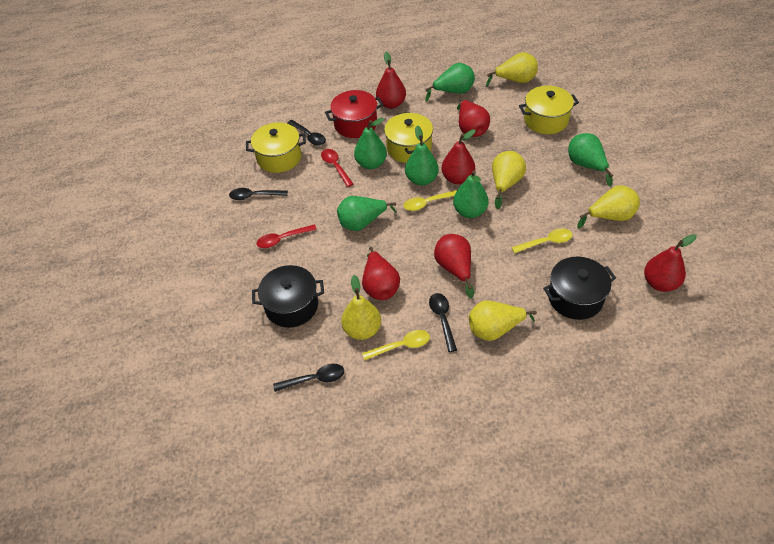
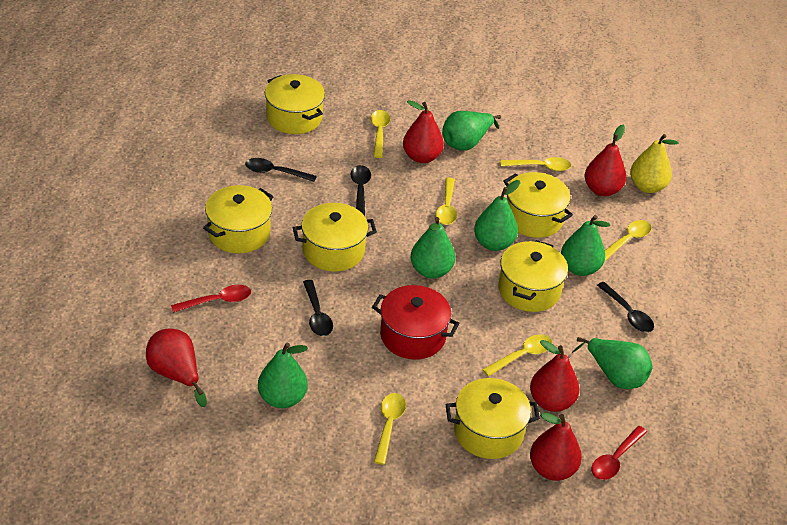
black pot: [252,265,324,328] [543,256,616,320] = 2 -> none = 0
red pear: [362,247,400,300] [376,52,406,109] [434,234,474,298] [442,129,476,184] [457,98,490,137] [644,234,696,292] = 6 -> [146,329,207,407] [403,100,444,163] [530,340,579,412] [530,413,582,481] [585,125,626,196] = 5
yellow pear: [341,275,381,340] [469,300,537,341] [486,52,538,87] [492,151,526,209] [577,185,640,229] = 5 -> [630,134,679,193] = 1
yellow pot: [246,122,306,173] [384,112,433,163] [519,86,579,134] = 3 -> [203,185,274,253] [265,74,325,134] [293,203,377,272] [445,378,540,459] [498,240,568,312] [503,172,573,238] = 6
yellow spoon: [362,330,430,360] [403,190,457,211] [511,228,573,253] = 3 -> [371,110,390,158] [374,393,406,465] [436,178,457,225] [482,334,552,376] [501,157,571,171] [605,220,652,261] = 6

